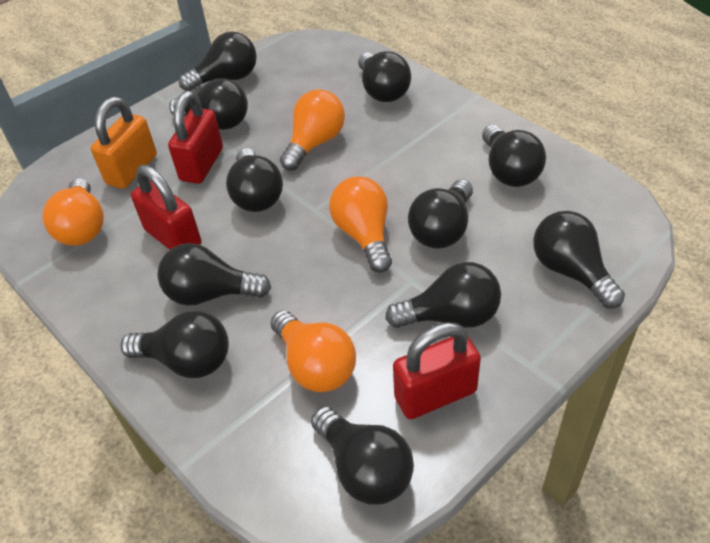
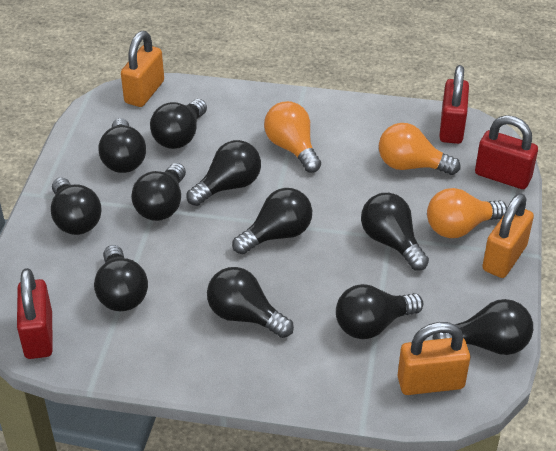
orange light bulb: [43,178,104,246] [270,311,356,392] [280,89,345,171] [329,177,392,273] = 4 -> [264,101,321,173] [379,123,460,175] [427,188,507,238] = 3
orange padlock: [91,97,157,189] = 1 -> [121,31,164,107] [398,322,470,395] [482,193,534,278] = 3

